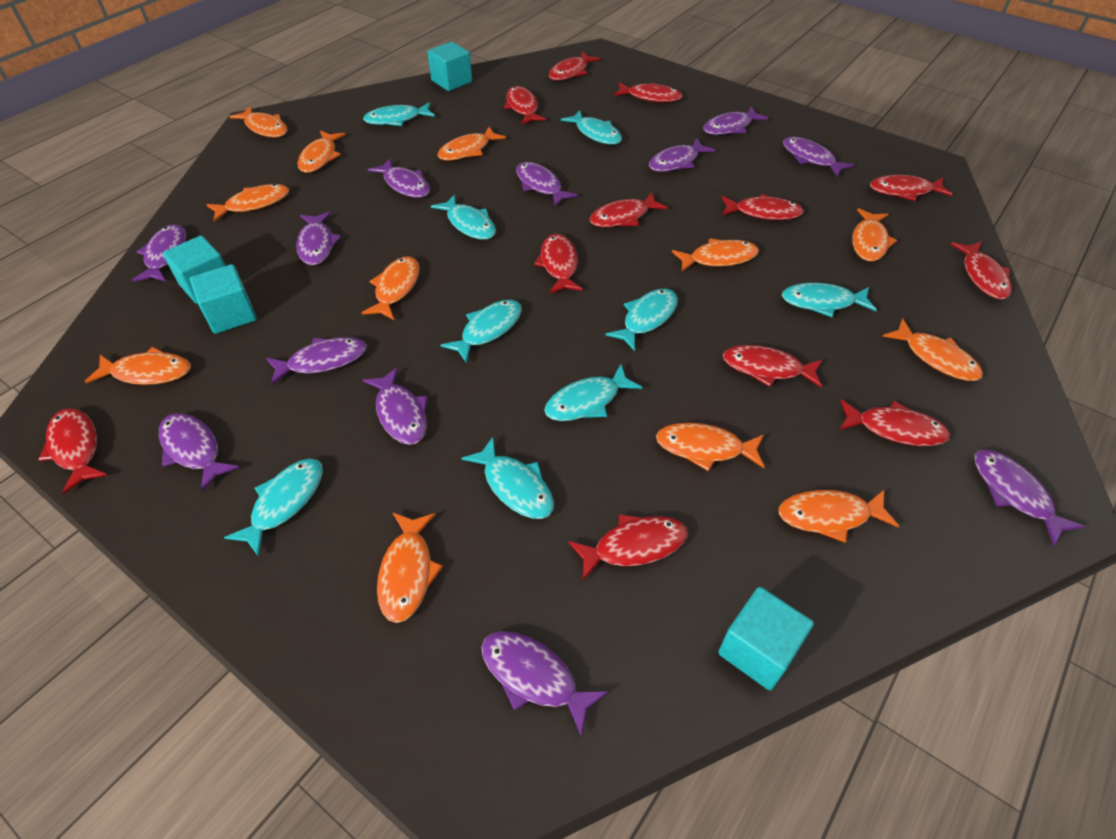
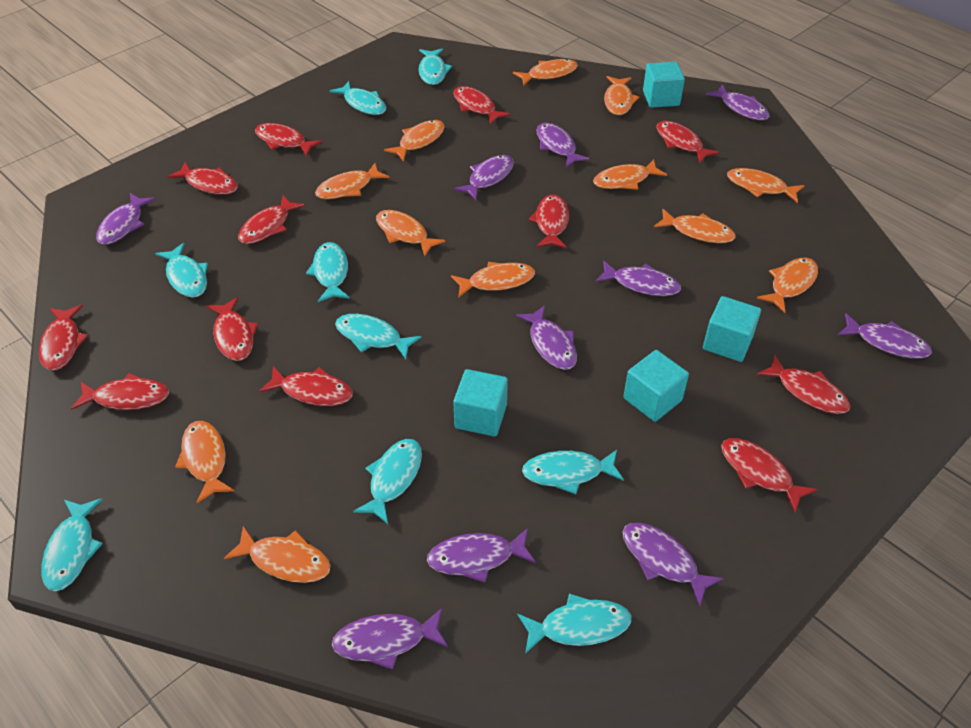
purple fish: [132,224,186,282] [159,413,240,492] [266,337,367,385] [296,211,341,265] [363,367,427,445] [368,158,430,198] [481,631,609,736] [516,162,578,207] [649,138,715,172] [703,106,768,135] [783,137,854,177] [975,450,1085,546] = 12 -> [96,193,156,245] [332,608,448,670] [427,528,536,582] [454,155,514,200] [516,305,577,370] [537,123,590,167] [595,261,681,296] [622,523,724,606] [706,85,769,120] [838,313,932,359] = 10

